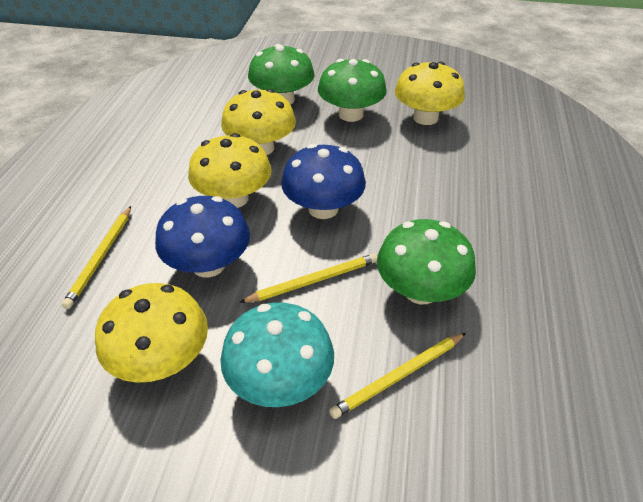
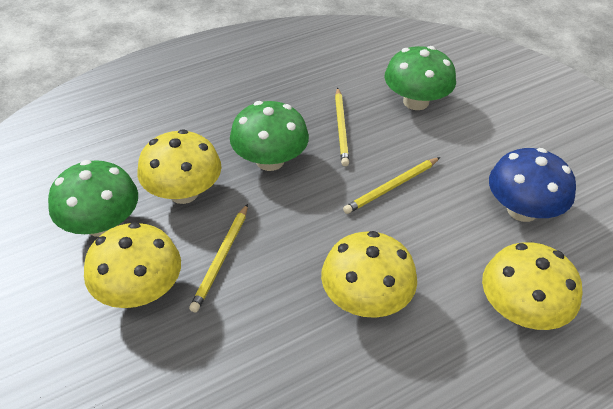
blue mushroom: [155,196,250,278] [281,144,366,219] = 2 -> [489,148,576,222] = 1
turquoise mushroom: [220,302,334,407] = 1 -> none = 0

